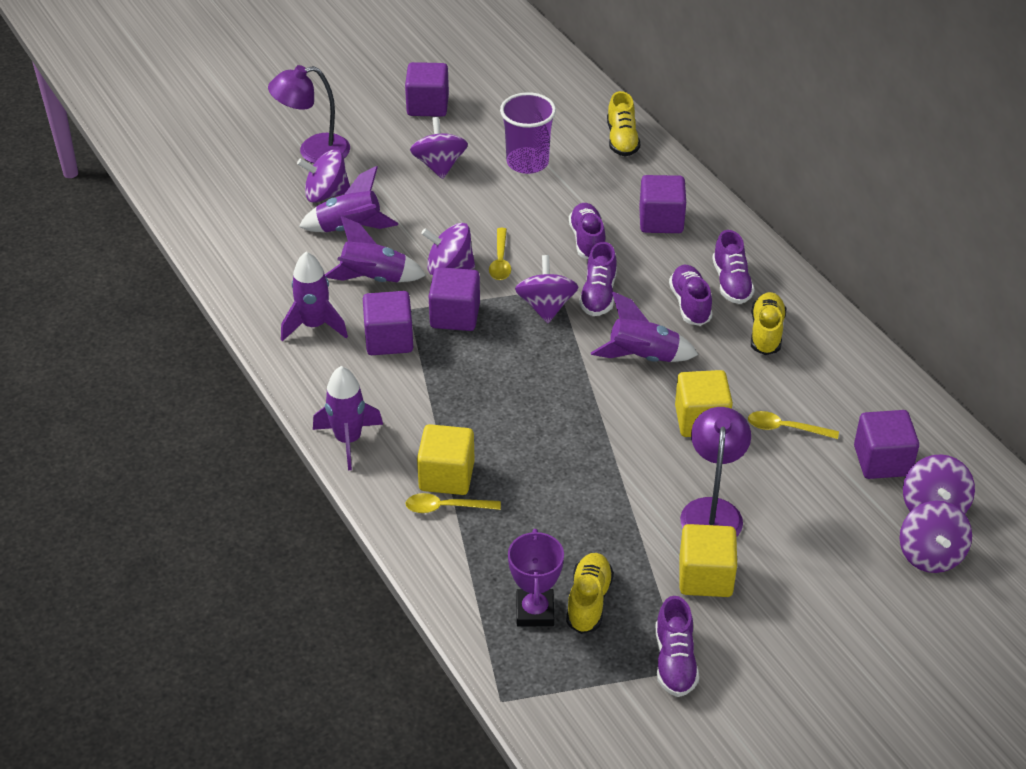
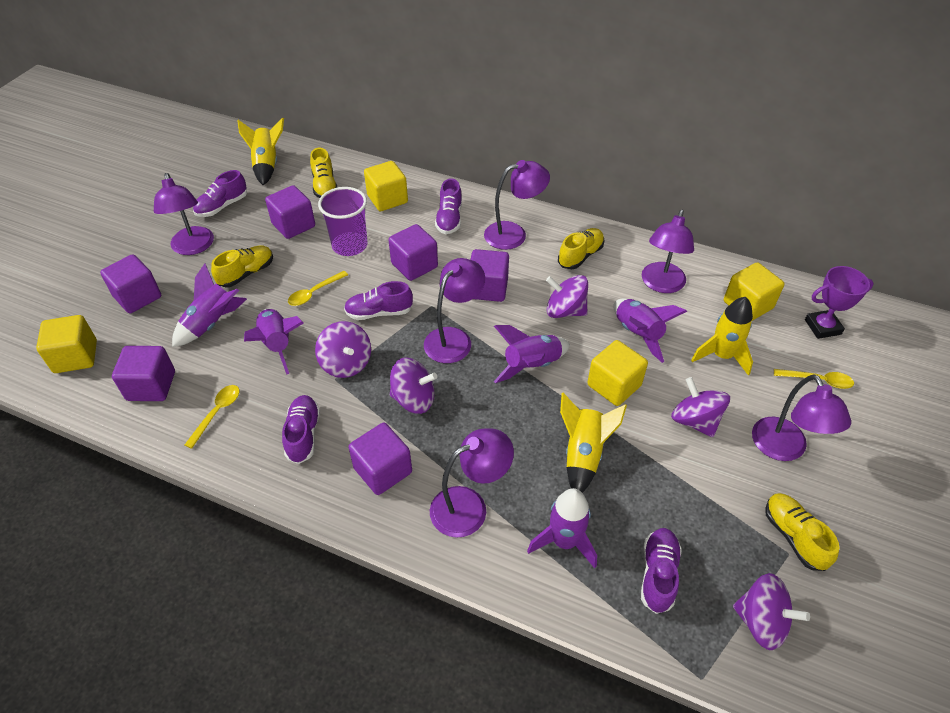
purple cube: [363,291,413,355] [405,62,449,117] [429,267,480,331] [639,175,686,233] [854,410,919,479] = 5 -> [100,254,161,314] [112,346,175,401] [265,185,315,239] [348,423,412,495] [389,224,438,281] [470,249,509,302] = 6
purple lamp: [268,65,350,163] [680,407,751,537] = 2 -> [154,173,214,255] [424,258,485,363] [430,428,514,538] [484,160,550,250] [642,210,694,293] [752,374,851,461] = 6
purple spinning top: [297,150,350,203] [410,117,468,179] [421,223,475,275] [515,255,578,323] [900,501,972,573] [903,454,975,514] = 6 -> [315,321,371,378] [390,358,437,414] [546,275,588,318] [671,377,730,437] [733,573,810,650] = 5
yellow cube: [417,424,475,495] [675,370,733,437] [679,524,737,597] = 3 -> [36,315,97,373] [364,161,408,211] [587,340,648,406] [724,262,785,321] = 4
yellow rocket: none = 0 -> [238,117,284,185] [560,393,627,493] [691,297,753,376] = 3
yellow shoe: [566,553,614,634] [607,91,640,157] [751,292,787,355] = 3 -> [211,245,273,288] [310,148,338,198] [558,228,605,269] [765,493,839,571] = 4

